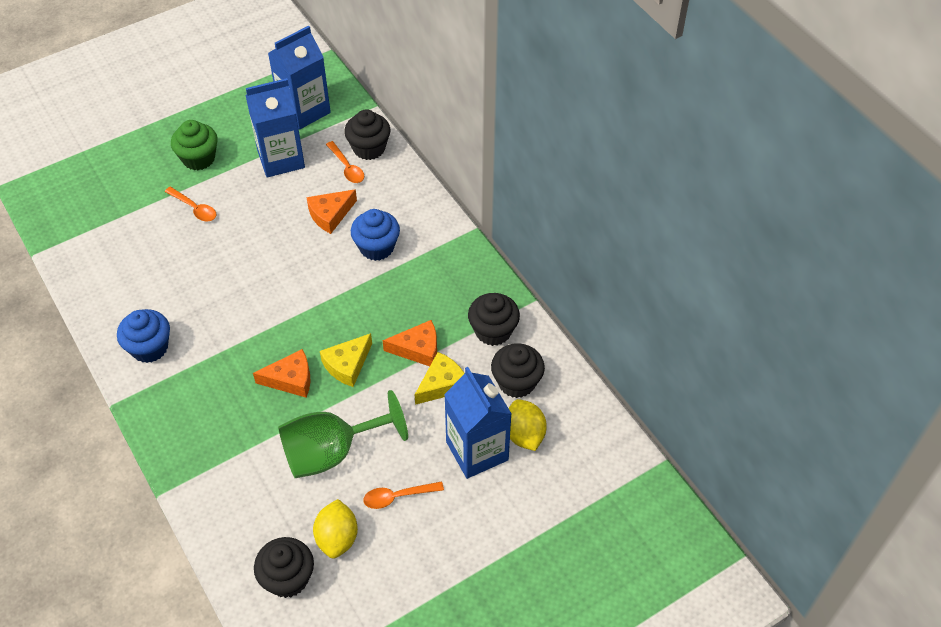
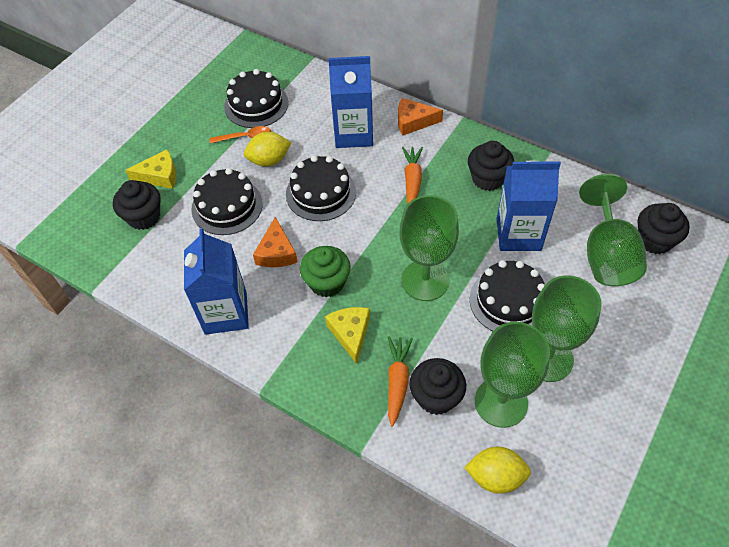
black cake: none = 0 -> [191,168,263,235] [224,69,288,128] [286,155,356,221] [470,260,545,331] = 4
blue cupcake: [117,309,170,363] [351,209,400,261] = 2 -> none = 0
green goblet: [278,390,408,478] = 1 -> [399,195,459,301] [475,322,550,428] [532,275,602,382] [579,174,647,286] = 4
orange carrot: none = 0 -> [388,336,413,426] [402,147,423,203] = 2
orange cheese: [253,349,311,398] [306,189,357,234] [383,320,437,366] = 3 -> [253,217,298,267] [398,98,443,136] = 2
orange spoon: [165,187,217,221] [326,141,364,183] [363,481,444,509] = 3 -> [210,126,271,143] = 1

